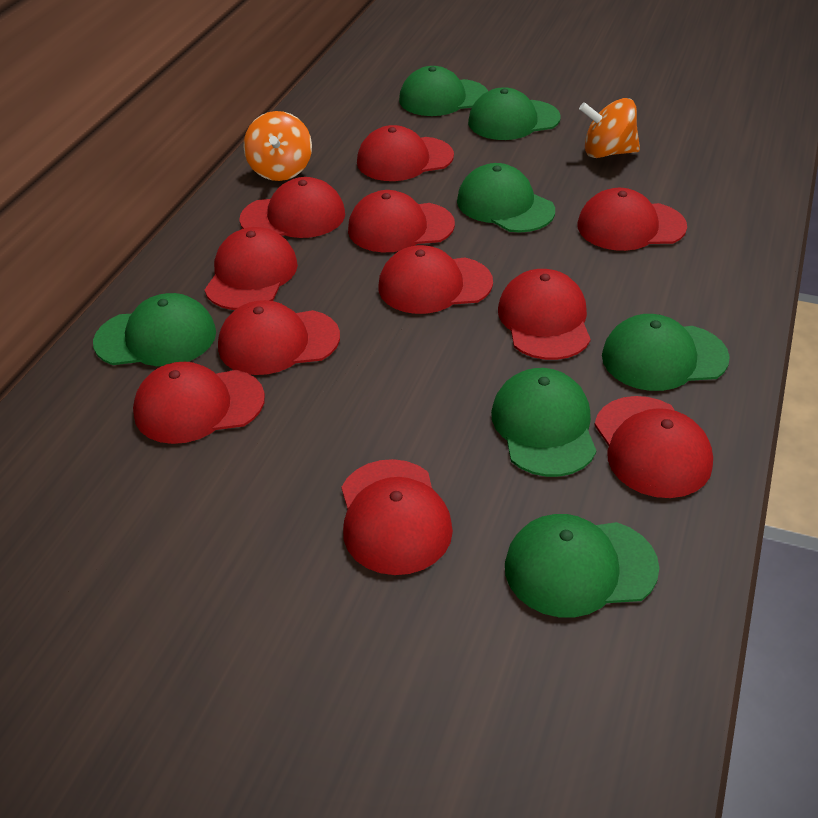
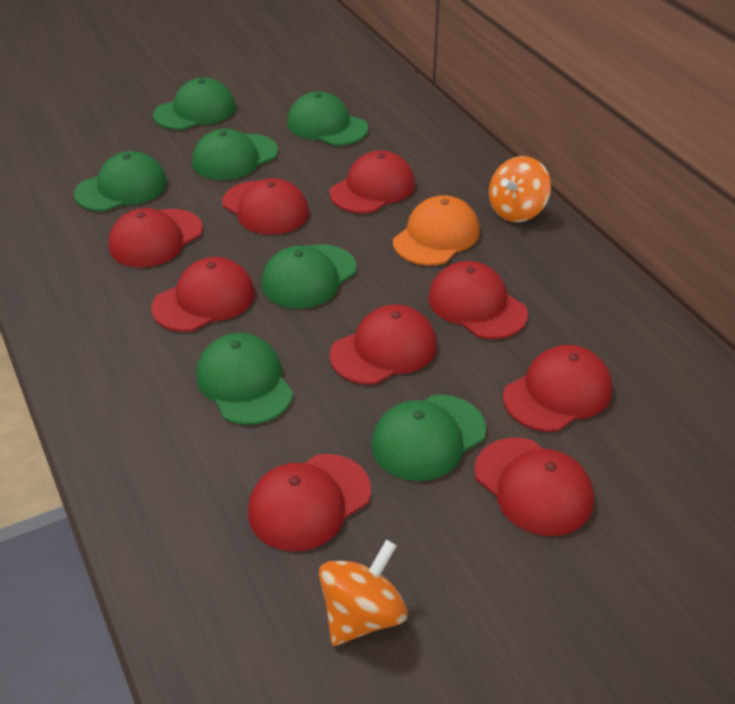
orange cap: none = 0 -> [393,195,480,266] = 1
red cap: [133,362,265,444] [205,227,298,310] [218,300,340,375] [239,177,345,238] [341,459,453,575] [348,190,455,252] [357,125,454,181] [378,245,493,314] [498,269,591,360] [577,188,687,251] [595,396,713,498] = 11 -> [108,208,203,268] [151,257,255,332] [222,178,309,235] [248,454,371,551] [329,150,415,213] [330,305,437,385] [428,261,528,339] [474,438,594,536] [503,345,613,432] = 9

